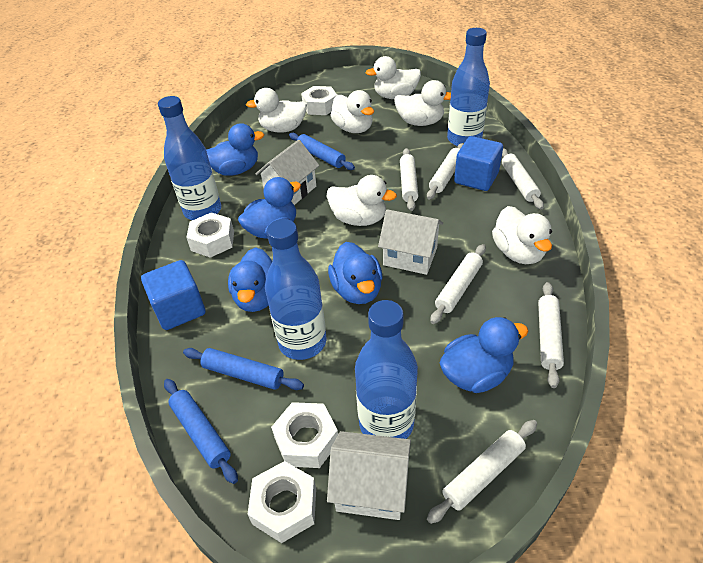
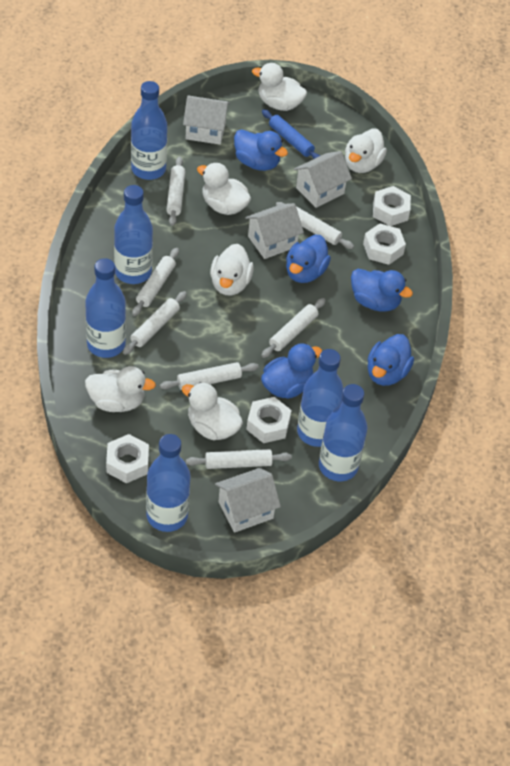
blue bottle: [158,96,221,220] [265,219,326,360] [355,300,418,439] [447,28,490,146] = 4 -> [85,258,126,358] [114,185,153,284] [131,81,167,180] [146,434,190,532] [297,349,344,447] [319,384,367,481] = 6
blue cube: [141,260,206,330] [454,136,503,191] = 2 -> none = 0
blue rolling pin: [164,379,238,484] [183,348,304,390] [289,133,355,170] = 3 -> [262,109,320,159] = 1
white house: [256,140,319,205] [327,431,411,520] [378,209,443,275] = 3 -> [183,96,230,145] [215,468,281,533] [245,203,304,259] [294,151,352,208] = 4
white rolling pin: [400,148,418,211] [427,143,464,200] [427,420,537,524] [430,244,486,324] [502,148,544,209] [538,282,564,388] = 6 -> [123,291,187,355] [132,248,179,316] [160,362,259,390] [166,157,185,226] [186,449,292,469] [261,298,326,358] [276,202,354,249] = 7

